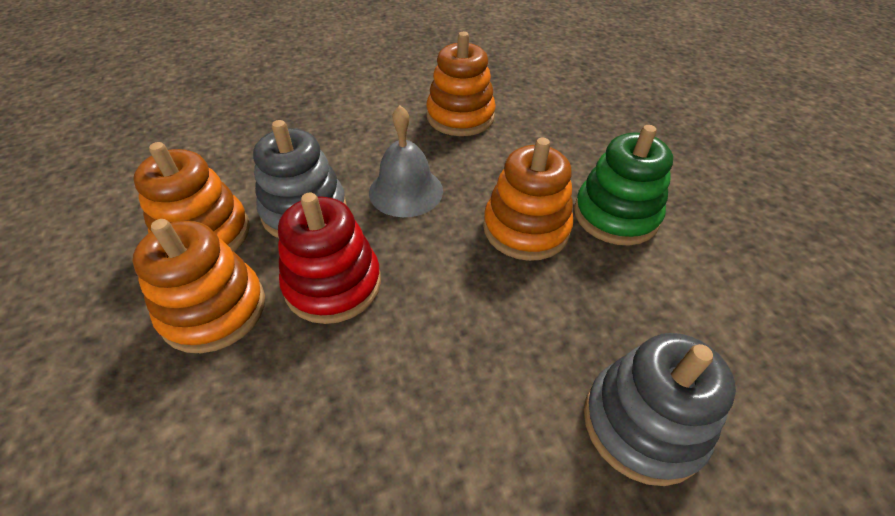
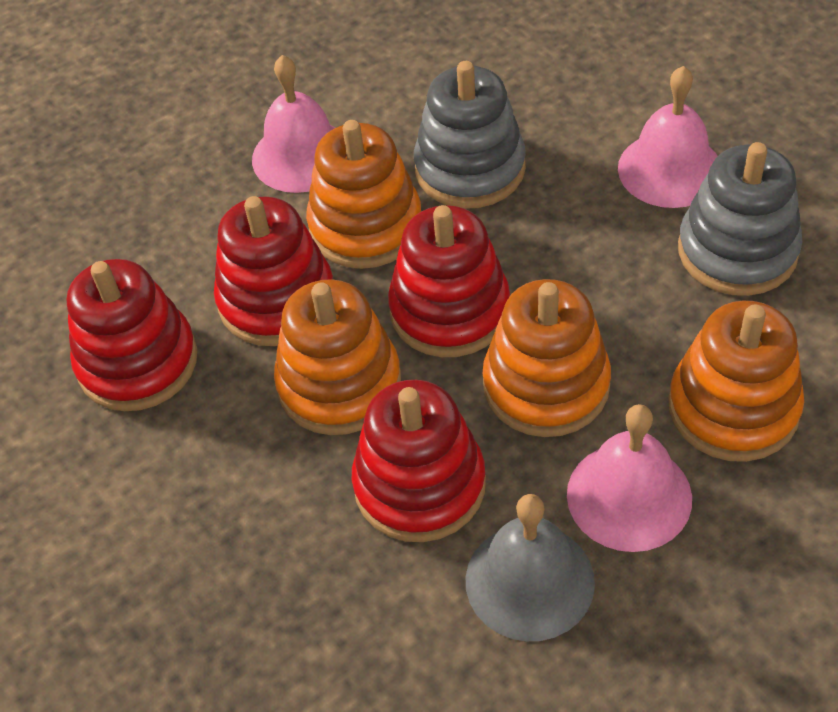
green stacking toy: [574,125,673,246] = 1 -> none = 0
pink bell: none = 0 -> [252,55,335,193] [567,404,692,552] [618,66,717,208] = 3
red stacking toy: [278,193,381,324] = 1 -> [67,259,198,411] [214,196,333,346] [352,380,486,542] [388,205,510,357] = 4

